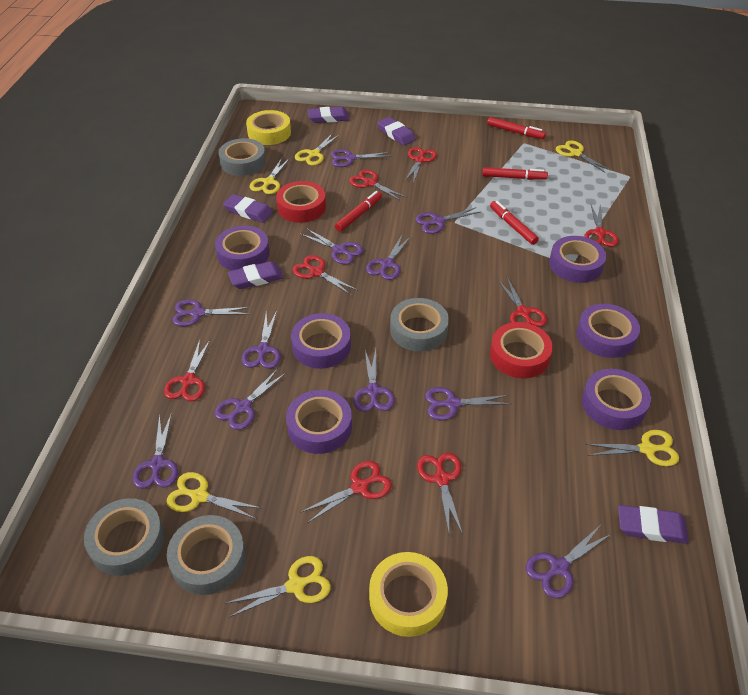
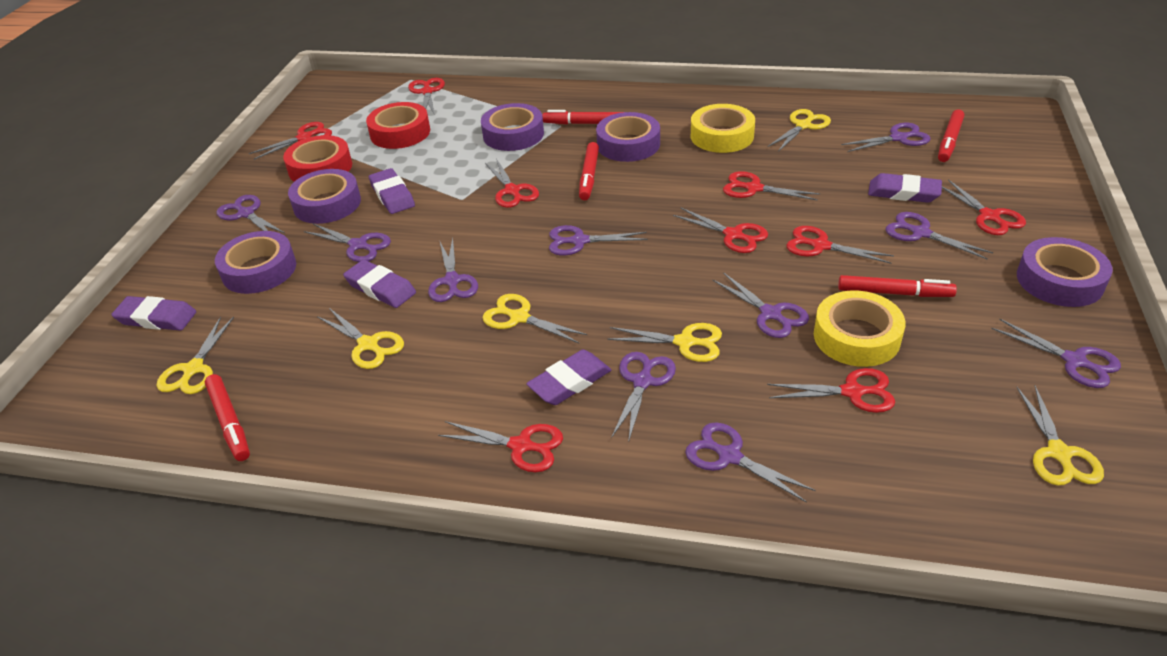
grey tape: [84,498,165,576] [167,515,246,595] [218,138,266,176] [390,298,449,351] = 4 -> none = 0
purple scissors: [133,413,178,489] [172,299,251,327] [215,368,287,430] [242,311,281,369] [300,228,363,265] [330,149,392,167] [353,349,395,412] [366,235,411,280] [415,207,480,234] [425,387,511,420] [526,526,611,598] = 11 -> [216,195,285,233] [304,223,391,262] [428,238,478,302] [549,225,648,256] [611,352,676,443] [685,422,816,503] [713,272,809,338] [841,123,930,152] [886,212,993,260] [991,318,1121,388] = 10
purple tape: [215,226,270,271] [286,390,352,454] [291,313,351,369] [549,236,606,283] [577,304,640,358] [582,369,651,430] = 6 -> [215,231,296,294] [288,169,361,224] [481,103,544,151] [596,112,660,162] [1017,237,1113,307] = 5
red marker: [335,191,382,231] [482,167,548,180] [487,117,546,139] [490,201,539,245] = 4 -> [205,374,250,461] [542,110,623,125] [579,142,599,200] [838,275,957,297] [938,109,964,162] = 5
red scissors: [164,339,211,401] [292,255,357,295] [301,461,392,523] [349,170,407,201] [404,147,437,183] [417,453,463,535] [497,277,547,327] [584,204,618,247] = 8 -> [249,122,332,160] [408,78,445,115] [438,421,563,472] [485,159,539,208] [673,208,768,253] [723,171,820,201] [767,368,895,413] [786,226,894,264] [942,179,1026,235] = 9

